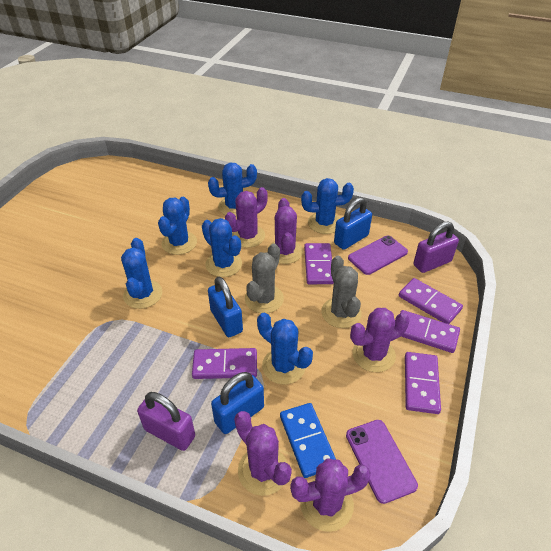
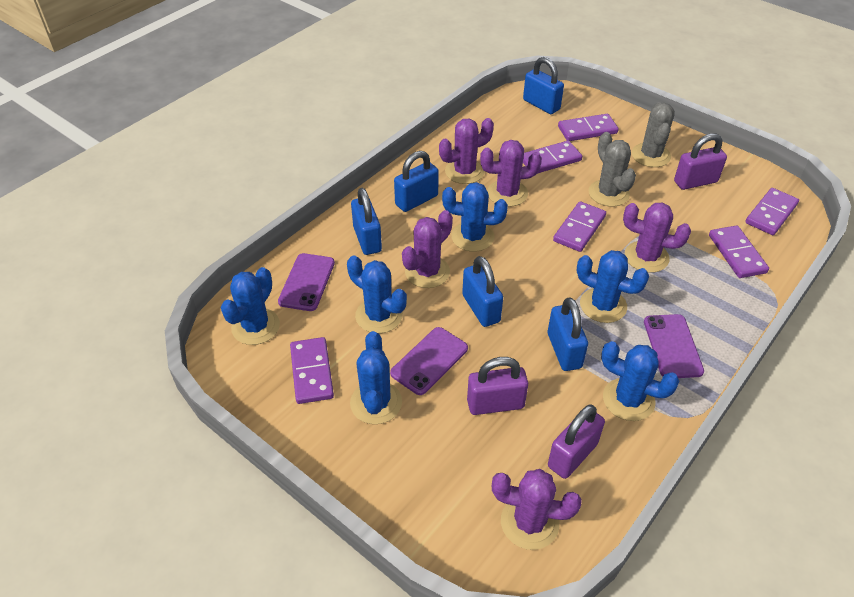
blue domino: [280,403,336,478] = 1 -> none = 0
blue padlock: [208,277,243,337] [211,372,264,434] [334,198,372,250] = 3 -> [351,188,382,255] [394,151,439,212] [462,256,503,327] [523,57,564,114] [548,297,588,371] = 5
purple domino: [192,348,257,379] [304,243,334,284] [399,278,463,324] [400,310,460,353] [405,352,441,414] = 5 -> [290,337,334,404] [523,141,582,174] [553,201,606,252] [558,114,619,141] [709,225,769,278] [745,188,799,235] = 6
purple padlock: [137,392,195,451] [413,222,459,273] = 2 -> [467,357,528,415] [548,404,605,479] [674,134,727,190] = 3
purple phone: [346,420,418,504] [348,236,408,275] = 2 -> [278,253,335,311] [390,327,468,395] [644,314,704,378] = 3

